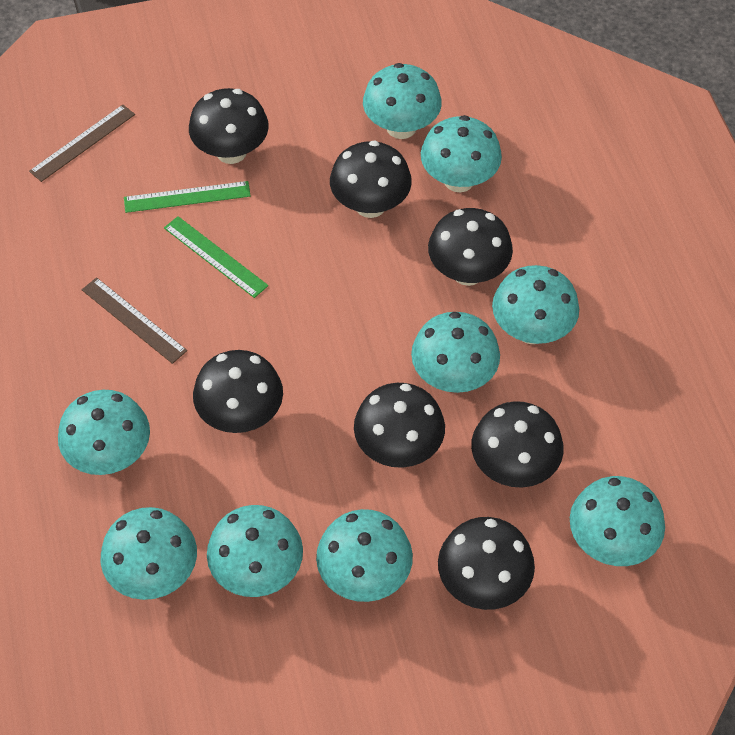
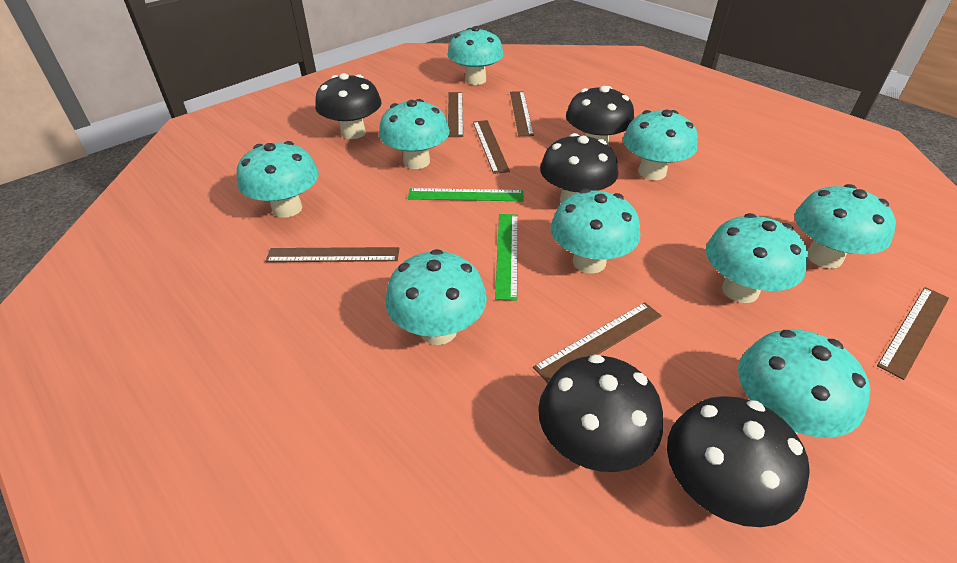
black mushroom: [189,88,269,164] [193,350,283,433] [330,140,412,218] [354,383,445,468] [428,208,513,286] [438,517,535,610] [471,401,564,488] = 7 -> [315,73,382,139] [538,354,663,472] [540,133,618,203] [566,86,634,145] [667,396,810,527] = 5
brown ruler: [29,105,135,182] [82,277,187,364] = 2 -> [265,247,399,262] [448,92,463,137] [473,120,510,174] [510,91,534,136] [533,302,662,383] [877,287,949,380] = 6

